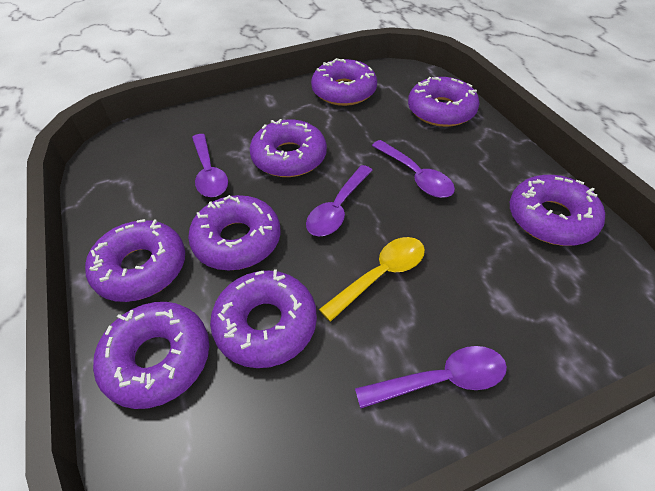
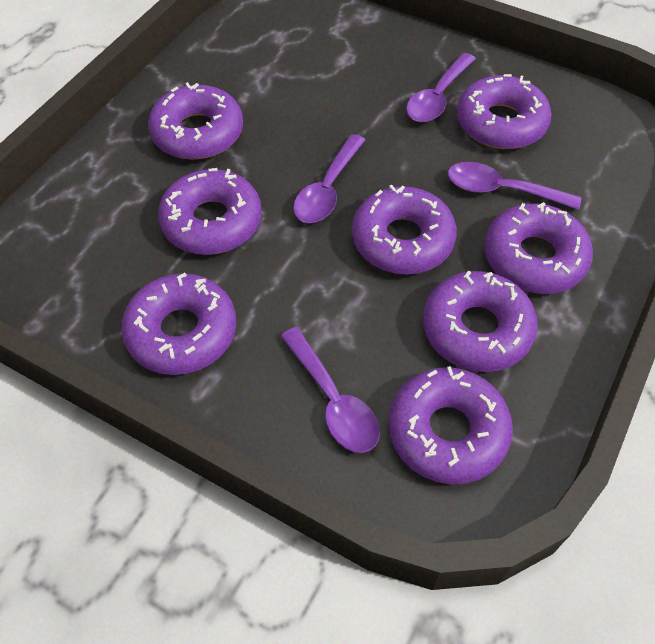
yellow spoon: [319,237,425,322] = 1 -> none = 0

